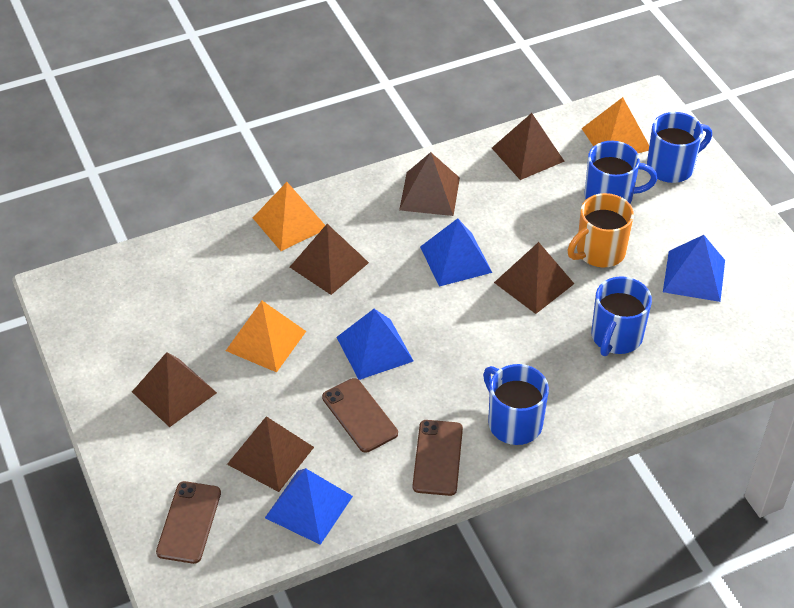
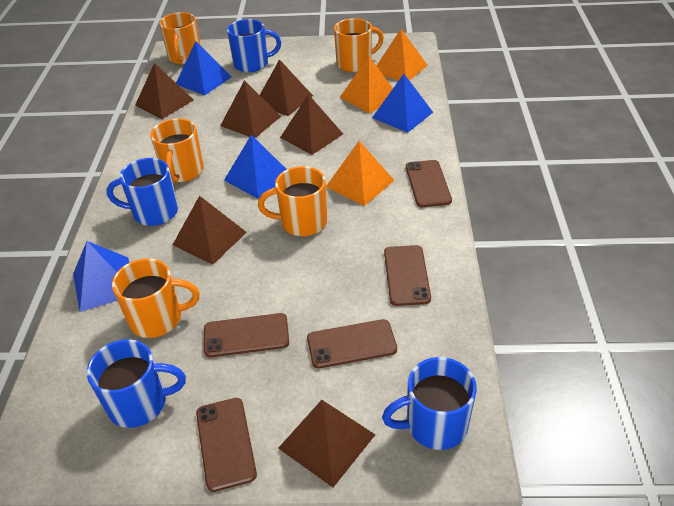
brown phone: [156,481,221,564] [322,378,398,453] [413,420,463,496] = 3 -> [196,398,257,492] [204,313,289,358] [307,319,397,368] [384,245,431,306] [406,160,452,207] = 5
orange mug: [567,193,634,267] = 1 -> [112,258,200,338] [150,118,204,183] [159,12,201,64] [258,166,327,236] [334,18,384,72] = 5

